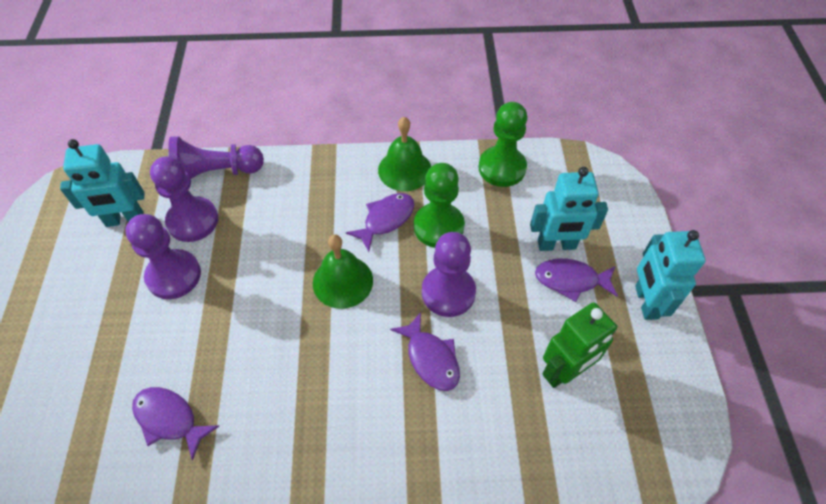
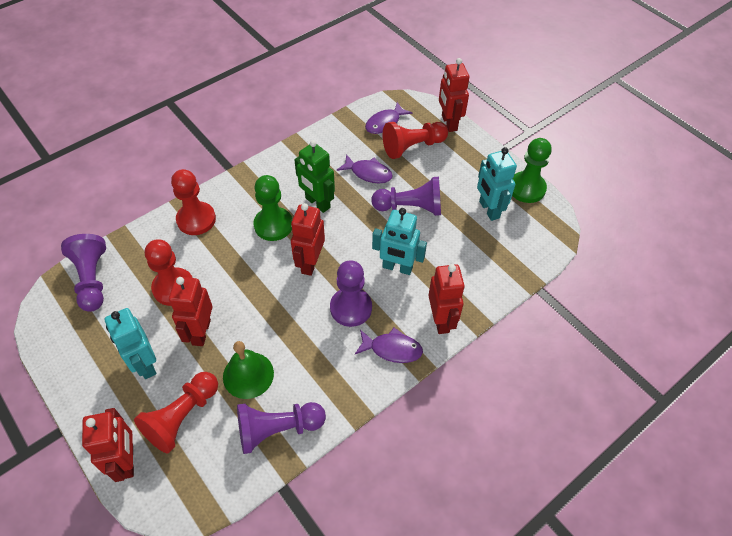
green bell: [313,234,373,309] [378,117,431,191] = 2 -> [223,341,274,399] = 1
purple fish: [132,387,219,461] [346,193,414,252] [390,312,460,391] [535,259,618,302] = 4 -> [337,154,393,184] [355,328,423,363] [365,102,412,134] = 3
red pawn: none = 0 -> [134,372,218,454] [145,239,193,306] [171,169,216,235] [383,122,448,159] = 4
red robot: none = 0 -> [82,408,134,482] [169,277,213,346] [291,203,325,276] [428,264,465,334] [439,58,469,132] = 5

